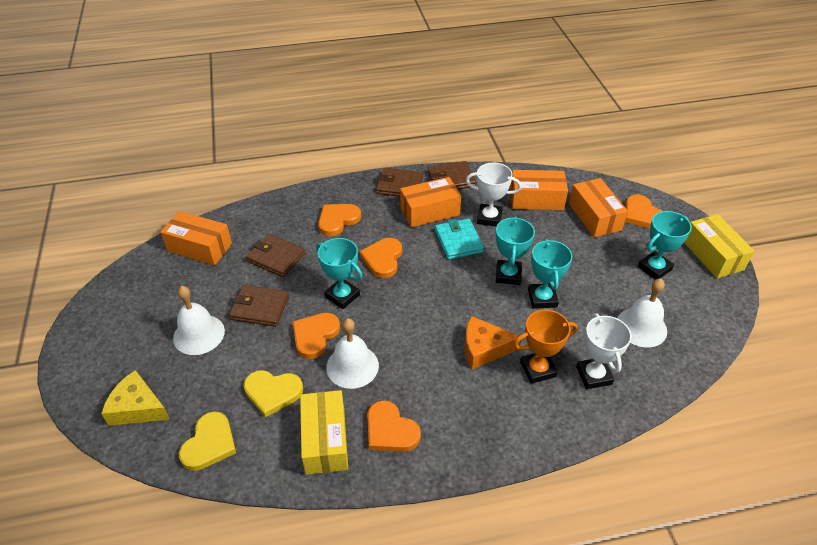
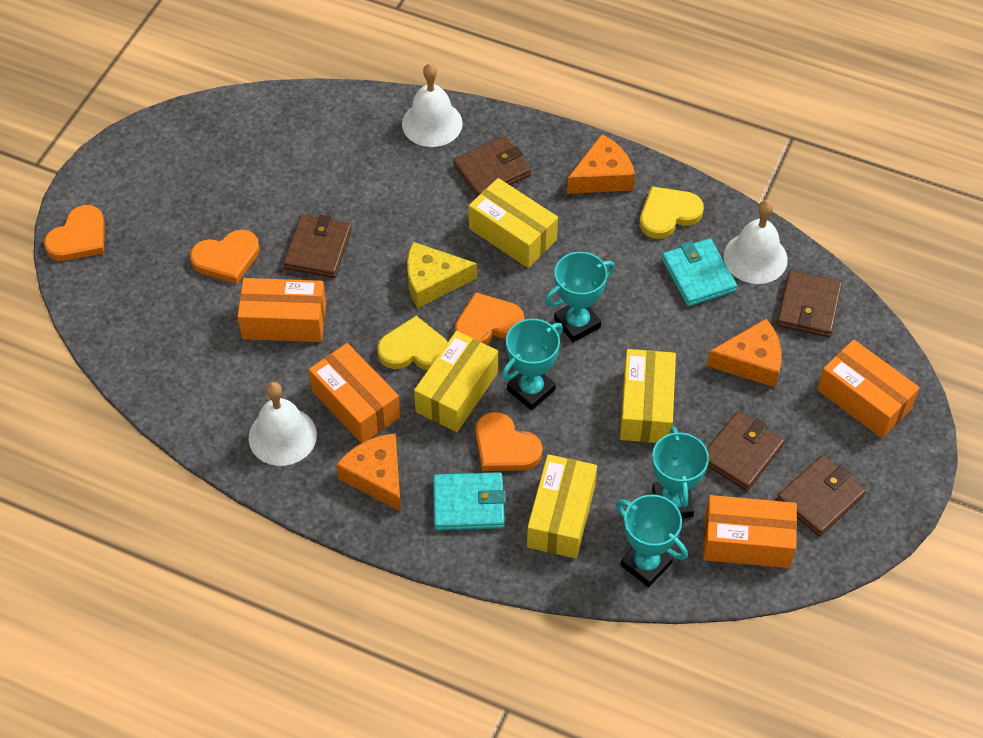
brown wallet: [229,285,289,327] [246,234,305,277] [376,168,423,197] [428,161,476,190] = 4 -> [283,215,352,278] [453,136,531,197] [707,411,785,491] [777,270,842,337] [777,455,866,536] = 5
orange cheese: [465,316,522,369] = 1 -> [336,433,401,512] [567,134,635,194] [707,319,782,387] = 3
orange heart: [293,313,340,359] [318,204,361,236] [360,238,402,278] [367,400,421,452] [625,194,662,228] = 5 -> [44,205,105,261] [190,230,260,284] [455,292,525,345] [476,412,542,471] = 4
orange trophy: [514,310,578,384] = 1 -> none = 0
turquoise wallet: [435,219,484,260] = 1 -> [433,472,506,530] [662,238,737,306] = 2
white trophy: [466,163,522,227] [576,313,632,389] = 2 -> none = 0
yellow box: [300,390,348,475] [684,214,754,279] = 2 -> [414,331,498,432] [469,178,558,268] [527,454,597,558] [620,349,676,443] = 4

